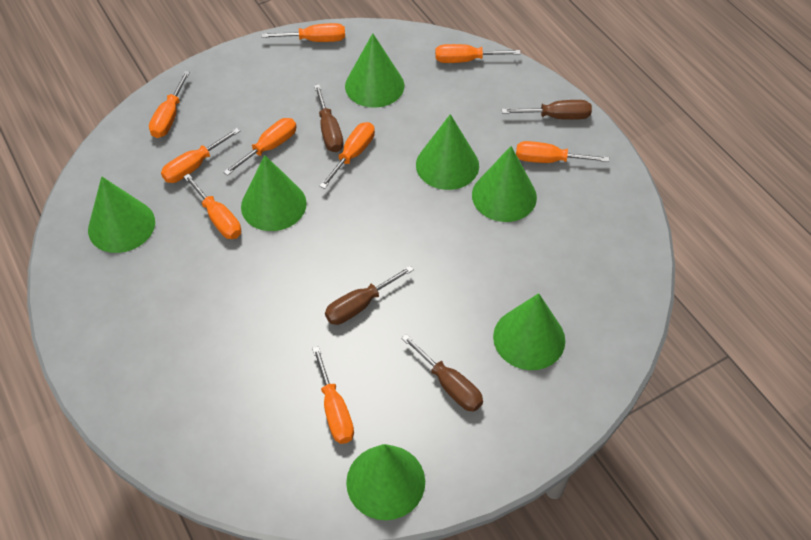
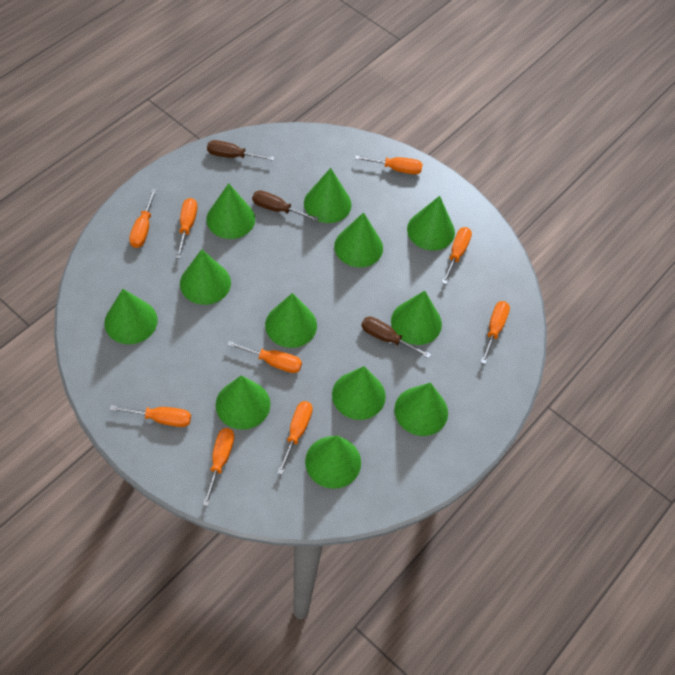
brown screwdriver: [314,84,344,152] [325,265,414,325] [401,334,483,412] [502,100,592,120] = 4 -> [207,140,275,161] [252,190,319,221] [361,317,431,358] = 3
green cone: [88,177,155,253] [241,155,307,231] [345,33,404,108] [346,444,425,520] [416,114,479,190] [472,146,537,222] [493,293,565,370] = 7 -> [104,289,158,344] [180,249,231,305] [207,183,255,239] [216,375,270,430] [265,293,317,348] [304,168,352,223] [305,436,361,489] [332,366,386,420] [334,212,383,267] [391,291,442,345] [394,383,448,436] [407,196,455,250] = 12

